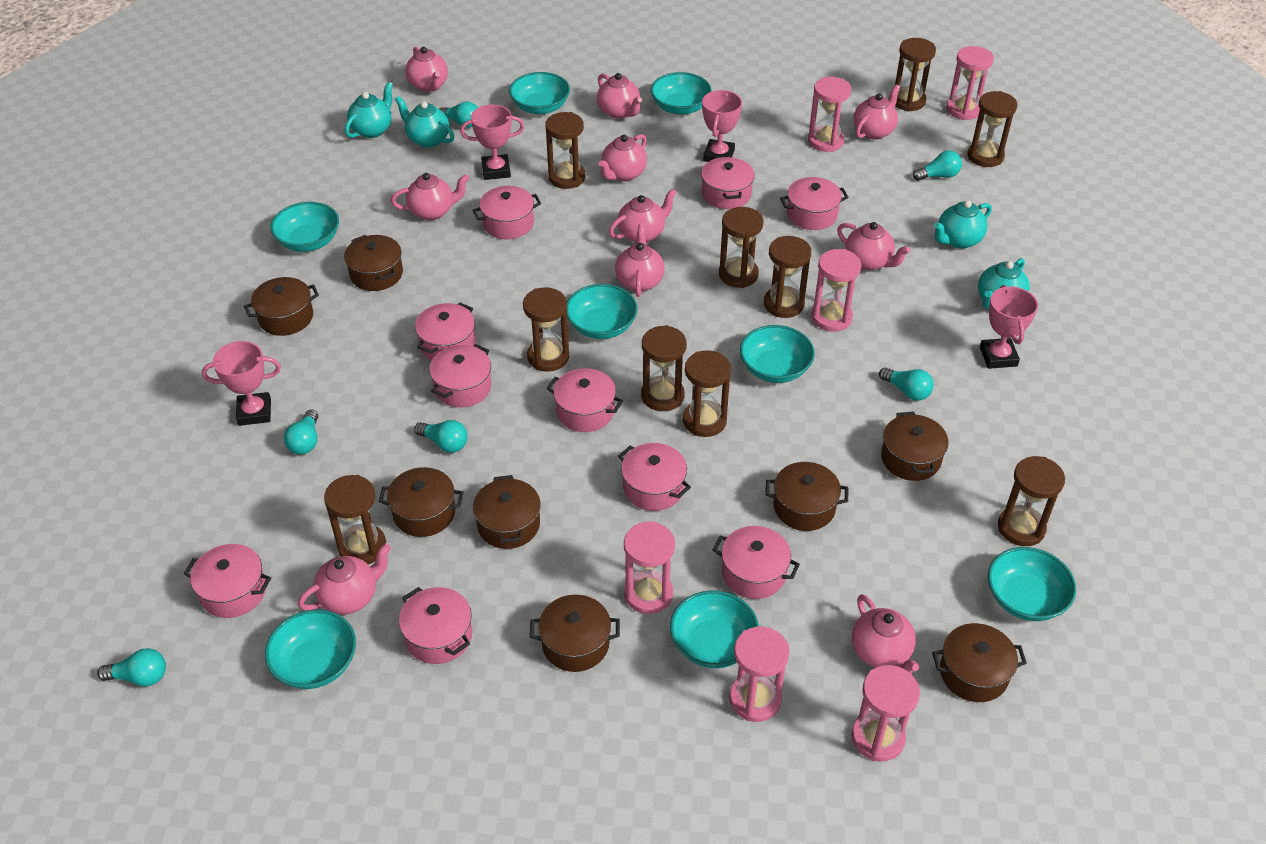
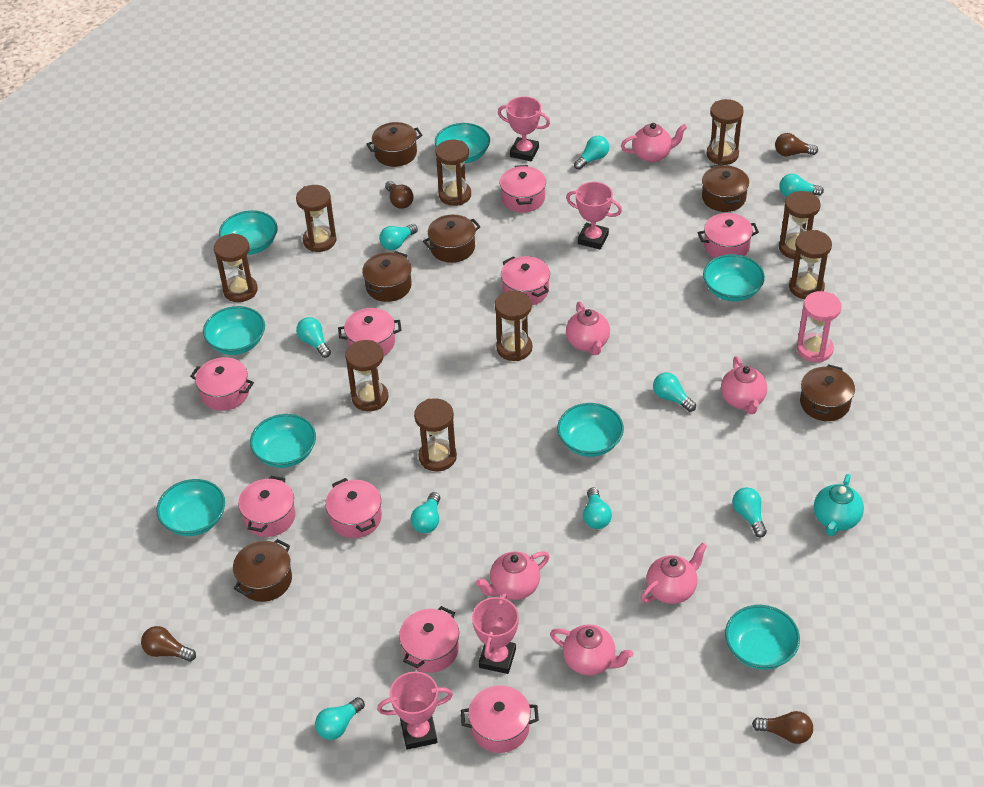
brown hourglass: [324,475,386,564] [523,287,569,372] [546,112,585,189] [641,325,687,411] [683,350,731,437] [719,207,764,288] [764,236,811,318] [895,38,936,111] [967,91,1017,167] [998,456,1065,546] = 10 -> [214,233,258,302] [296,185,337,252] [345,340,388,411] [414,398,457,471] [436,140,471,206] [495,290,532,361] [707,99,744,165] [779,191,821,259] [789,230,832,299] = 9
brown light bulb: none = 0 -> [141,626,196,662] [385,181,414,209] [752,711,813,744] [775,133,818,157] = 4
brown pot: [244,277,319,336] [344,235,403,291] [379,467,464,537] [473,475,540,549] [530,595,620,672] [765,462,848,531] [881,411,948,481] [932,623,1027,702] = 8 -> [233,539,292,602] [362,251,412,302] [366,122,423,167] [423,215,481,263] [702,164,749,212] [800,364,855,421] = 6
pink hourglass: [624,521,675,614] [729,626,790,722] [808,77,851,152] [811,249,861,332] [851,665,920,762] [946,46,994,120] = 6 -> [797,291,842,362] = 1
pink pot: [184,544,271,618] [399,587,472,664] [415,302,476,360] [429,344,492,407] [473,186,541,239] [546,368,623,432] [618,443,691,511] [701,156,755,209] [713,526,800,599] [780,177,848,230] = 10 -> [190,357,254,411] [238,476,296,537] [325,478,382,538] [338,308,402,356] [399,606,459,673] [461,686,539,753] [500,165,546,213] [501,256,550,305] [697,213,759,258] = 9
pink teapot: [298,544,391,614] [391,173,469,220] [405,47,448,92] [597,73,642,119] [598,134,647,181] [609,188,677,243] [615,224,665,297] [837,222,910,271] [852,594,919,674] [854,84,900,140] = 10 -> [475,551,550,600] [550,624,633,675] [566,302,610,355] [621,123,687,163] [641,543,707,604] [721,356,767,414] = 6
turquoise light bulb: [97,648,166,687] [284,409,318,454] [414,420,468,453] [439,101,478,128] [879,368,934,401] [913,151,962,181] = 6 -> [296,317,331,358] [315,697,365,740] [379,224,418,250] [411,492,440,533] [574,136,609,170] [583,488,612,529] [653,373,696,412] [732,487,767,537] [779,174,824,197] = 9
turquoise teapot: [345,82,393,138] [395,96,454,148] [934,200,992,249] [978,258,1030,310] = 4 -> [814,474,864,536] = 1

